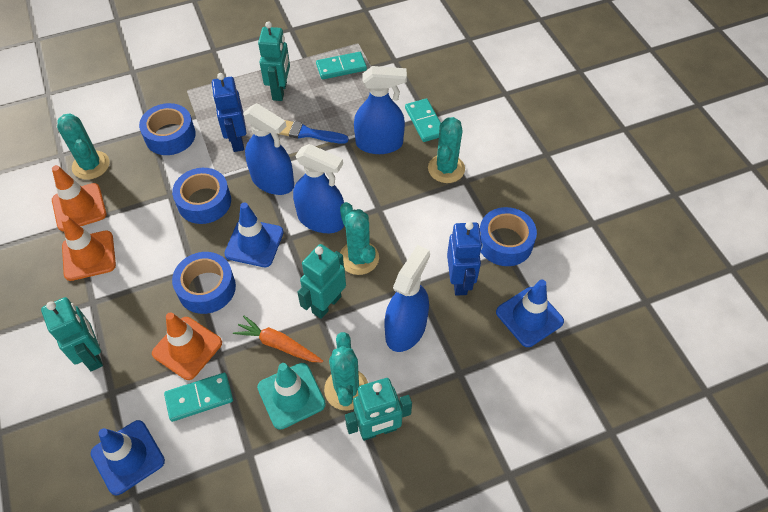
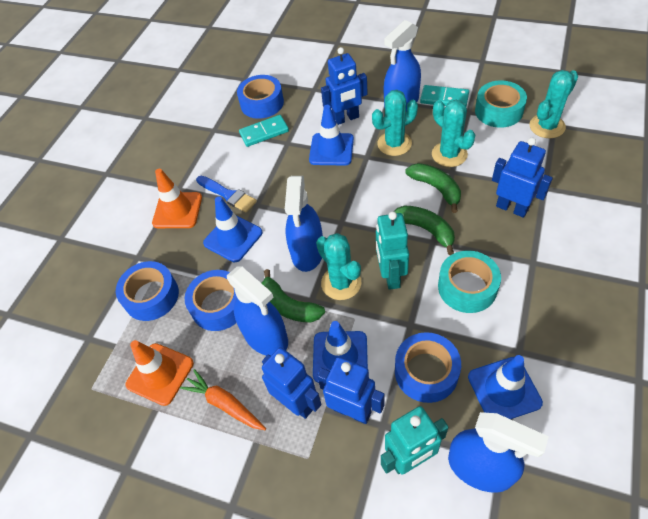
blue robot: [211,73,247,152] [447,222,483,296] = 2 -> [262,347,321,419] [317,357,384,424] [321,47,368,125] [492,138,553,218] = 4
blue traffic cone: [91,420,165,495] [224,202,284,267] [496,279,564,347] = 3 -> [203,196,262,262] [309,105,354,166] [313,321,368,383] [468,355,543,419] = 4
green banana: none = 0 -> [262,269,325,322] [394,205,455,255] [405,163,461,213] = 3
orange traffic cone: [52,165,106,231] [61,216,116,281] [152,312,222,380] = 3 -> [125,340,194,406] [152,169,202,228] = 2
turquoise domino: [164,373,233,422] [316,52,367,79] [405,98,441,142] = 3 -> [239,115,289,147] [420,85,469,106] = 2
turquoise robot: [41,297,103,371] [258,21,290,101] [297,244,346,319] [345,378,412,441] = 4 -> [376,211,409,290] [381,406,449,475] = 2
turquoise tape: none = 0 -> [438,251,501,313] [475,80,527,128] = 2
turquoise traffic cone: [257,363,326,430] = 1 -> none = 0

